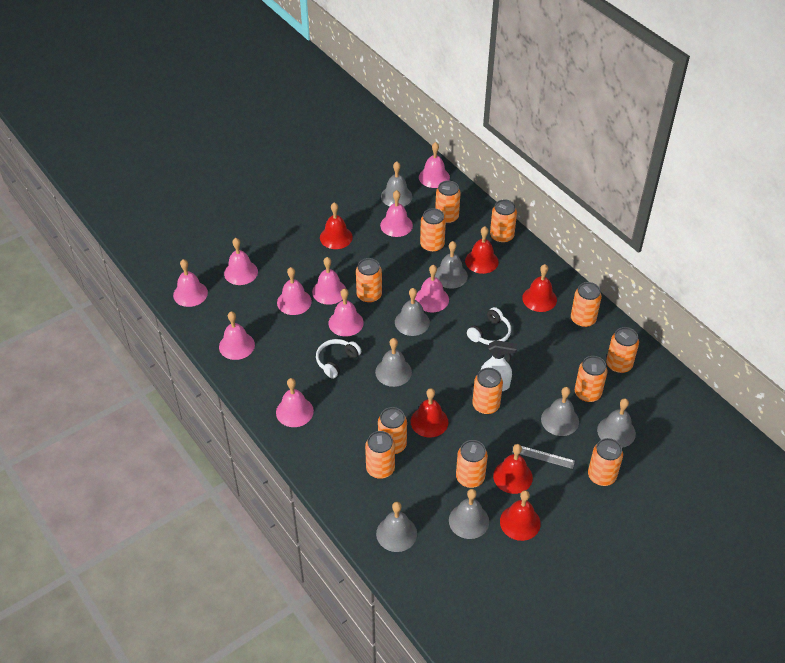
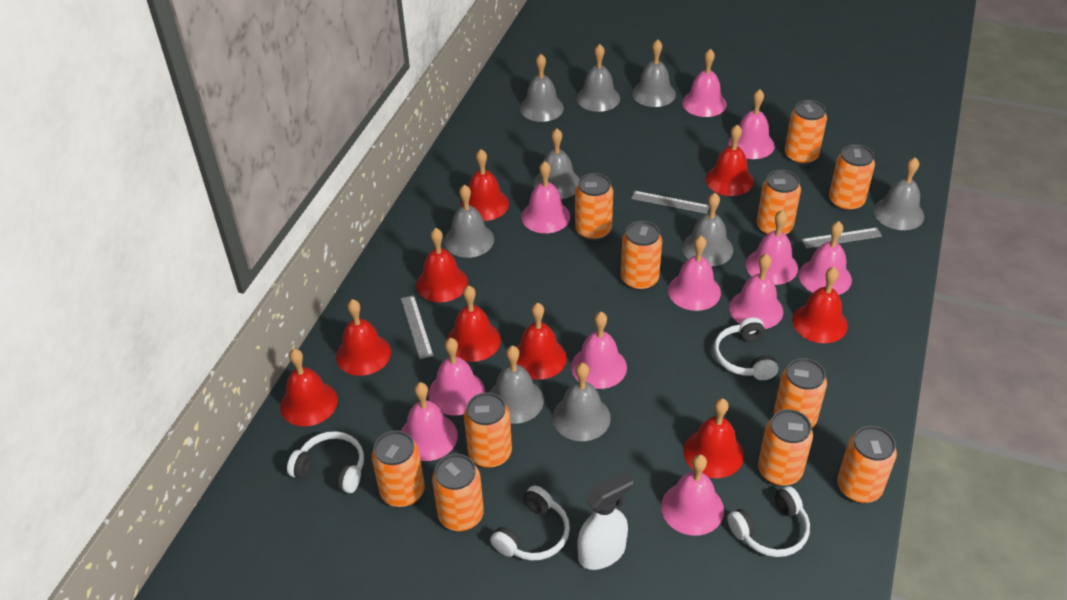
grey bell: [375,338,412,387] [376,502,417,552] [381,161,413,207] [395,288,430,336] [435,241,468,289] [449,489,489,539] [541,387,579,436] [597,398,636,448] = 8 -> [444,185,494,258] [489,346,544,424] [520,54,564,122] [533,128,579,199] [553,363,611,441] [577,44,620,112] [632,39,676,107] [682,193,733,266] [873,157,924,230] = 9
grey ruler: [513,446,575,469] = 1 -> [401,295,433,359] [631,191,709,214] [802,228,882,248] = 3
orange can: [356,258,382,303] [365,431,395,479] [378,407,407,454] [420,208,446,253] [435,180,461,224] [456,440,488,488] [472,368,503,415] [490,200,517,244] [571,282,602,328] [575,356,608,403] [588,438,623,486] [606,327,639,374] = 12 -> [372,431,425,507] [432,454,484,531] [464,392,512,468] [575,173,613,241] [621,221,662,291] [756,170,801,235] [758,409,813,486] [774,358,827,429] [784,100,827,165] [829,144,875,212] [837,426,897,503] = 11
pink bell: [173,259,208,307] [219,312,255,360] [224,238,258,285] [276,378,314,427] [277,267,312,315] [312,257,346,305] [328,288,364,336] [380,190,413,237] [415,265,449,312] [419,142,450,188] = 10 -> [401,382,458,461] [428,338,485,415] [521,161,570,233] [571,312,627,389] [661,454,724,536] [668,236,721,311] [682,49,727,117] [728,89,775,159] [729,253,783,329] [746,210,798,285] [799,221,852,295] = 11
red bell: [320,202,353,249] [411,388,448,437] [465,226,499,274] [493,444,533,494] [500,490,541,541] [522,264,557,312] = 6 -> [280,349,338,426] [336,299,391,376] [416,228,468,302] [447,285,501,362] [461,149,509,221] [517,303,567,380] [683,398,744,478] [706,125,754,196] [792,267,848,343] = 9
white headphones: [316,339,361,379] [467,307,511,345] = 2 -> [287,431,364,493] [490,486,570,560] [714,317,778,380] [727,486,810,557] = 4

